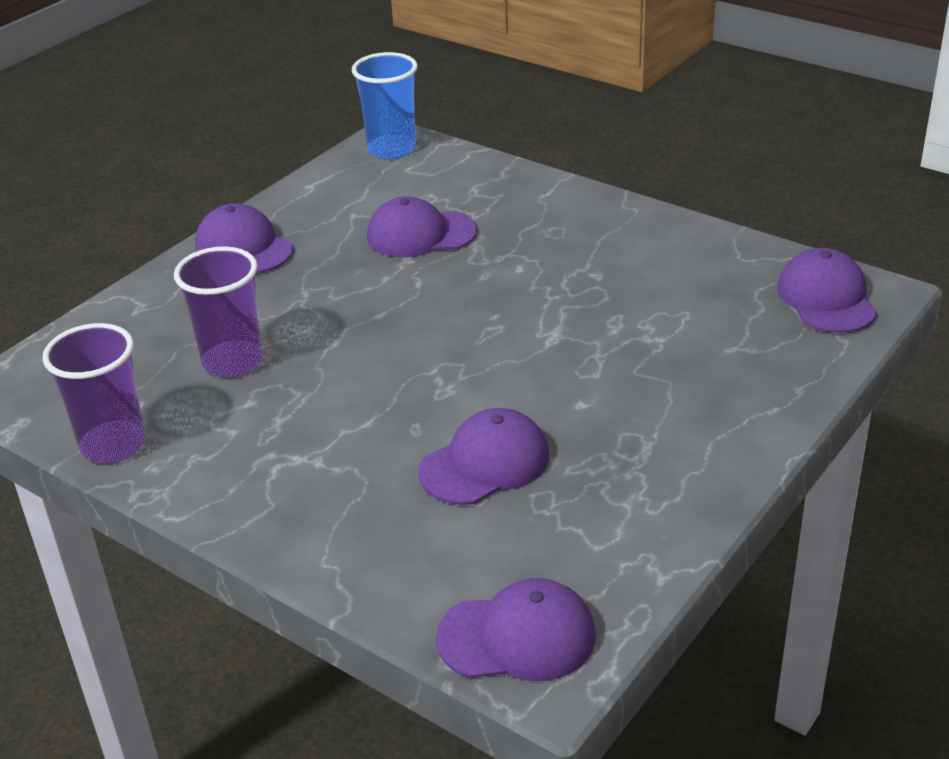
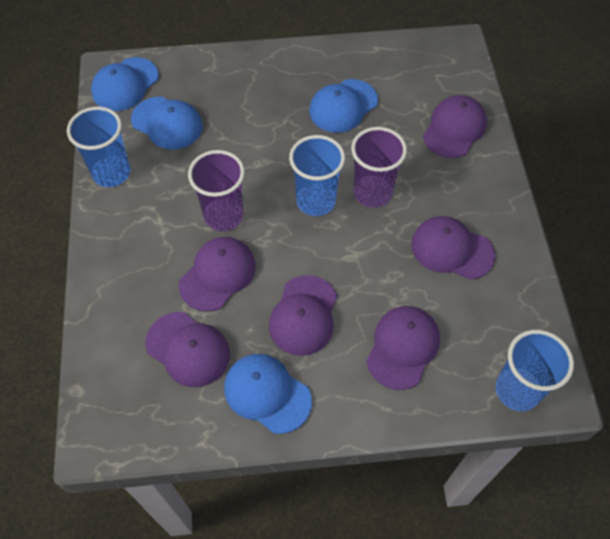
blue cap: none = 0 -> [91,57,159,111] [131,97,203,150] [224,354,312,434] [309,79,378,133] = 4
blue cup: [352,52,418,159] = 1 -> [67,107,131,187] [289,135,345,216] [496,330,574,411] = 3
purple cap: [195,203,293,274] [367,196,477,257] [418,408,549,505] [436,578,596,681] [777,248,877,333] = 5 -> [145,312,230,387] [179,237,256,311] [269,275,337,356] [366,306,440,390] [411,216,495,280] [423,95,487,158] = 6

